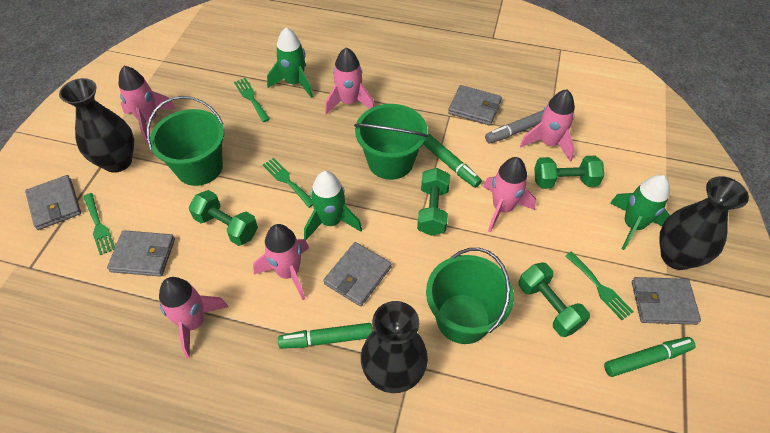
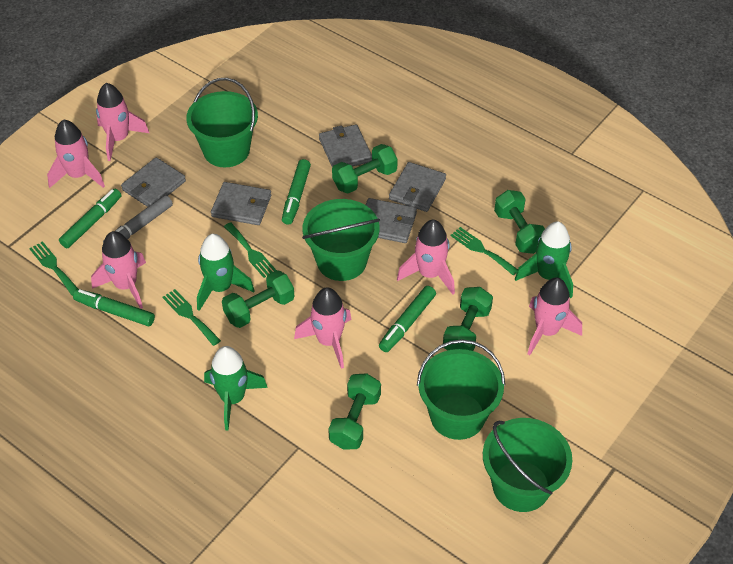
black vase: [59,78,134,173] [361,301,428,393] [659,176,749,270] = 3 -> none = 0
green bucket: [147,96,224,186] [354,104,428,180] [426,248,514,344] = 3 -> [186,78,258,167] [302,199,380,281] [417,339,505,440] [483,418,572,512] = 4
green dumbbell: [189,190,258,246] [417,168,450,236] [519,262,590,337] [534,156,604,189] = 4 -> [222,270,295,328] [328,373,381,449] [332,144,398,193] [443,287,493,351] [494,190,545,254] = 5
green marker: [278,323,373,349] [423,134,482,188] [604,337,696,377] = 3 -> [59,189,121,248] [73,289,155,326] [282,159,311,225] [379,286,436,352] = 4

